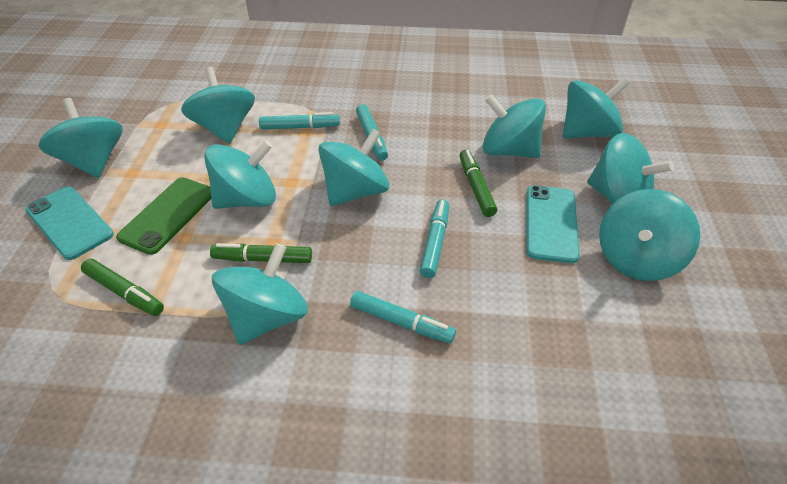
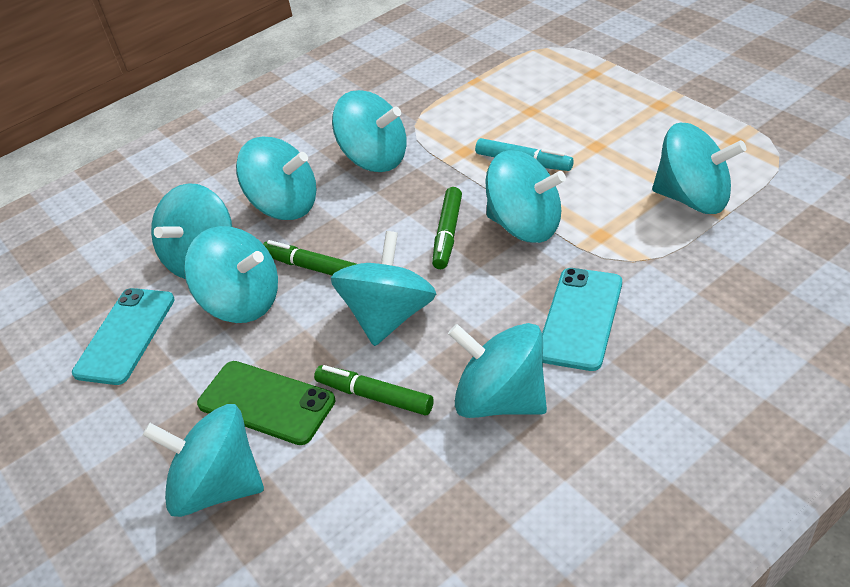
turquoise marker: [259,112,340,130] [350,291,456,343] [356,104,388,161] [420,199,449,278] = 4 -> [475,138,574,171] = 1

